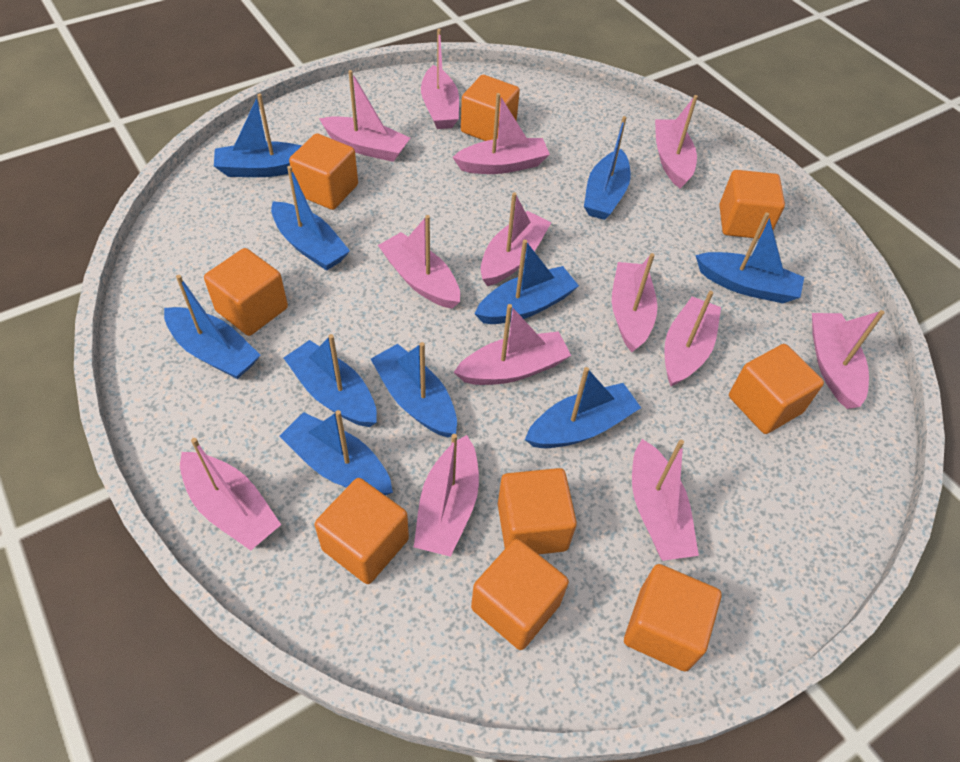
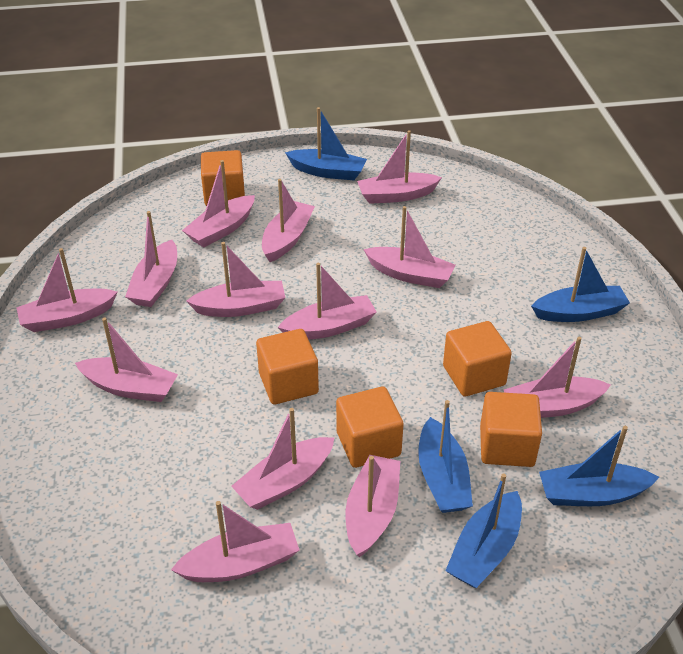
blue boat: [164,275,261,379] [214,93,302,177] [271,166,350,271] [280,410,393,496] [284,334,377,427] [371,342,457,437] [475,240,579,324] [525,367,641,448] [584,116,631,220] [695,212,804,303] = 10 -> [285,107,367,180] [418,400,473,513] [445,473,522,588] [531,247,630,322] [539,426,659,506] = 5
orange cube: [204,248,288,336] [289,133,358,210] [314,478,409,584] [461,75,520,141] [471,539,569,650] [498,468,577,554] [624,564,722,672] [719,170,785,239] [729,344,824,434] = 9 -> [201,150,245,206] [256,329,319,405] [336,386,403,468] [443,321,512,397] [480,392,542,467] = 5

